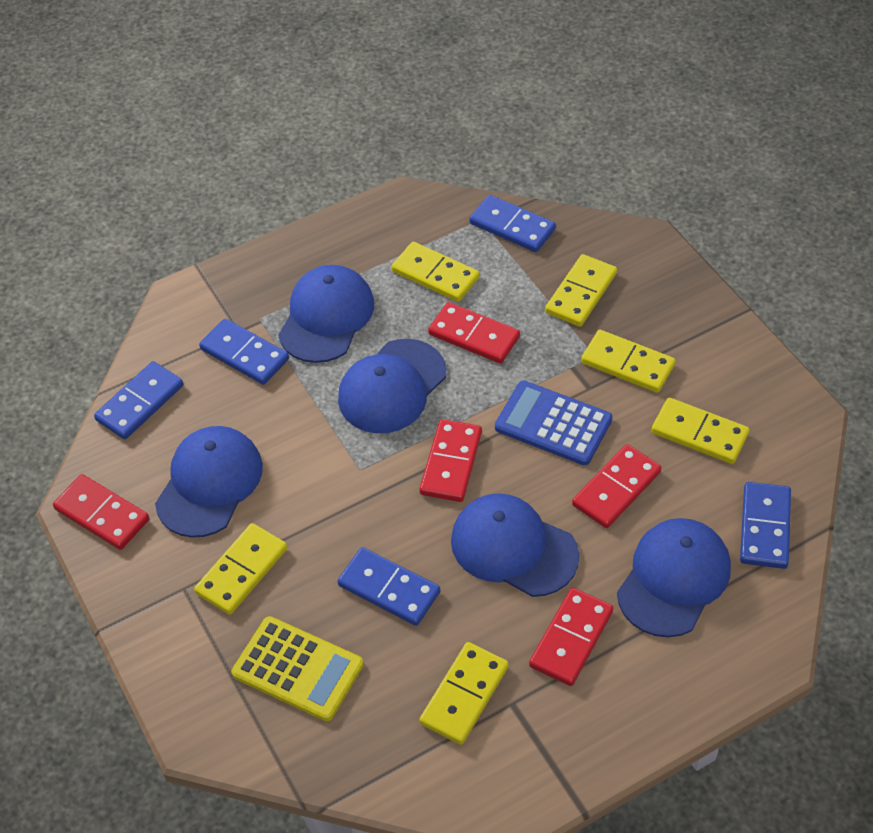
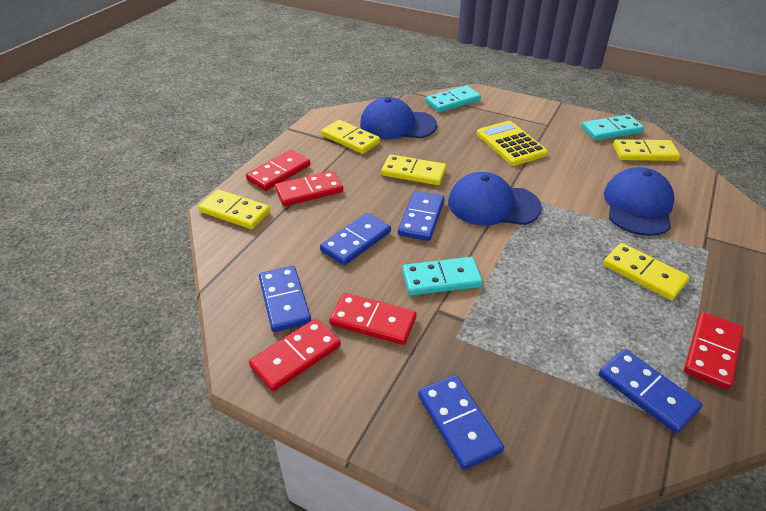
blue calculator: [495,381,612,465] = 1 -> none = 0
blue cap: [155,426,263,538] [278,265,374,363] [338,339,446,433] [451,493,579,597] [617,518,731,637] = 5 -> [360,97,437,139] [448,172,542,225] [604,167,674,236] = 3
turquoise domino: none = 0 -> [402,257,483,296] [425,85,481,112] [581,114,644,141] = 3
yellow domino: [194,523,287,615] [392,242,480,302] [419,642,509,745] [545,254,617,327] [581,330,676,393] [651,397,750,464] = 6 -> [198,189,270,229] [321,120,380,154] [381,154,446,185] [603,243,689,300] [613,139,680,161] = 5

